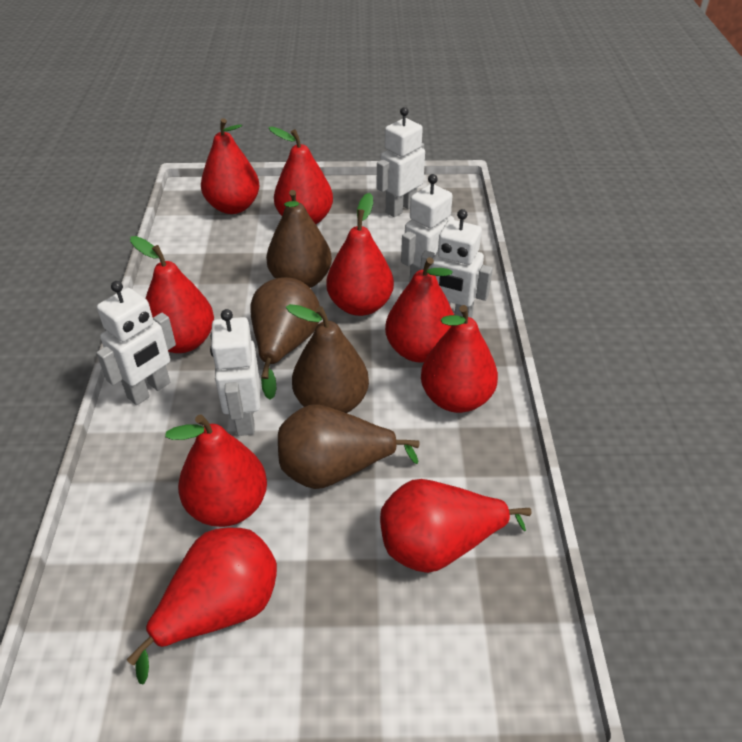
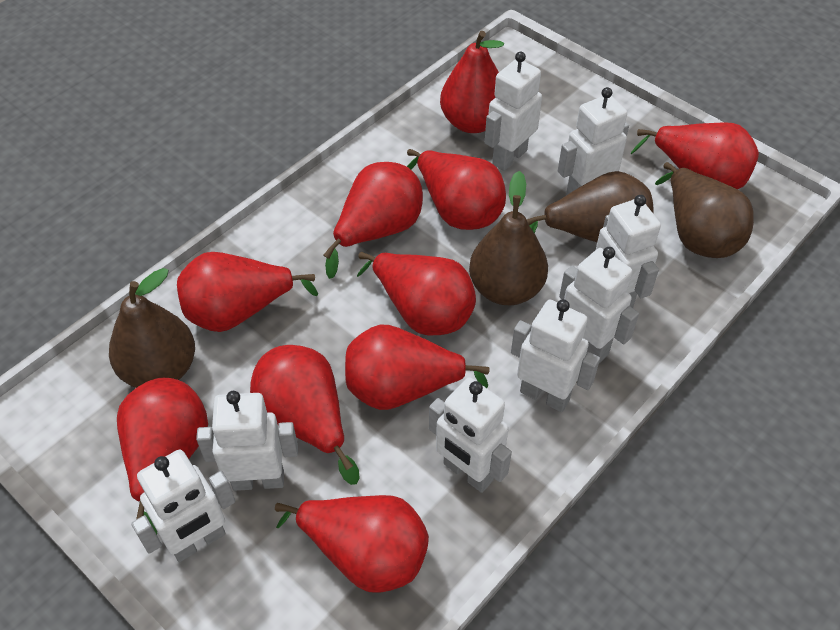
red pear: [127,528,277,684] [130,236,214,353] [165,414,267,527] [201,118,259,214] [269,127,333,224] [326,193,394,316] [380,479,532,573] [385,257,454,363] [421,305,498,413] = 9 -> [117,378,208,534] [177,252,318,332] [250,345,360,485] [275,495,429,593] [324,162,423,279] [345,324,490,410] [357,252,476,335] [407,149,506,230] [440,31,504,133] [631,122,759,189] = 10
white robot: [96,281,176,405] [210,309,260,436] [377,107,425,217] [401,174,454,281] [420,209,493,318] = 5 -> [131,450,235,562] [196,391,298,491] [429,377,512,493] [485,52,542,171] [511,299,600,412] [558,87,629,195] [559,247,639,363] [596,195,661,308] = 8

